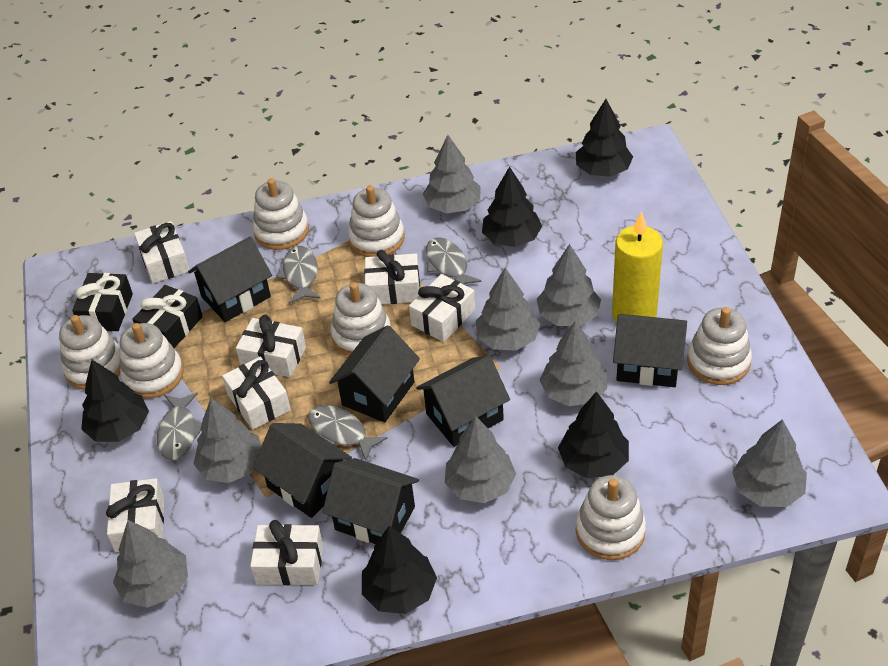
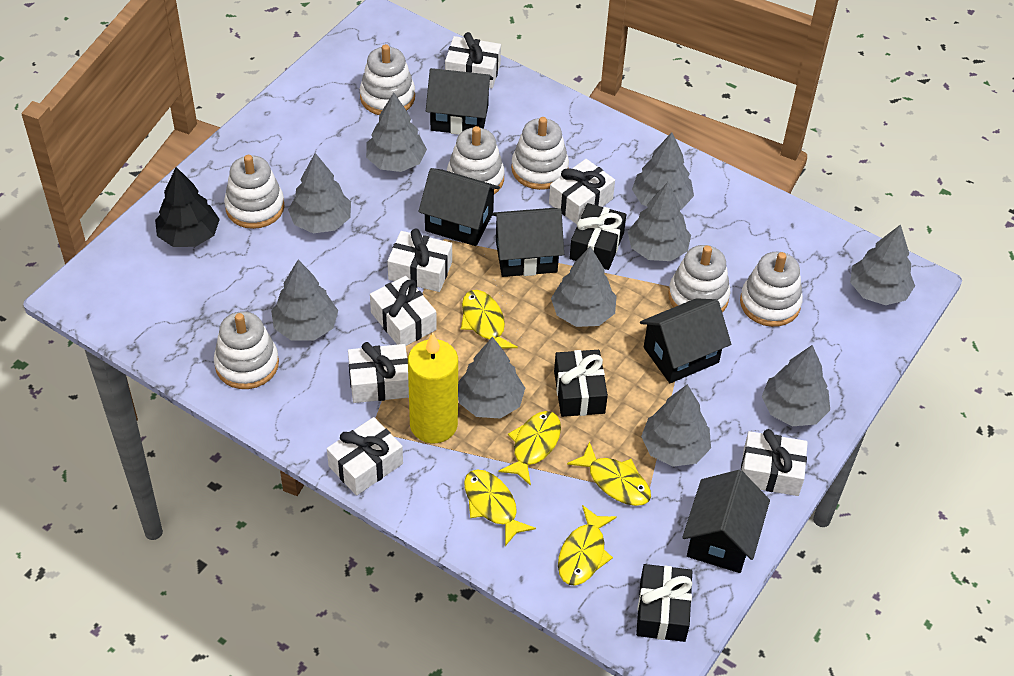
black gift: [72,273,133,331] [132,285,203,348] = 2 -> [554,350,608,417] [569,203,626,270] [636,564,692,642] = 3
black house: [188,237,272,322] [253,423,352,518] [322,458,419,544] [329,325,420,422] [416,355,510,447] [613,314,687,387] = 6 -> [419,168,500,246] [426,68,493,135] [492,208,564,277] [640,298,731,383] [682,470,770,573] = 5
black tree: [81,360,149,442] [362,526,437,614] [482,166,542,247] [558,391,629,478] [576,99,633,177] = 5 -> [155,167,220,247] = 1
grey fish: [157,392,202,460] [276,246,321,304] [308,405,388,461] [426,237,481,285] = 4 -> none = 0
grey tree: [113,520,188,608] [194,398,261,483] [423,135,481,213] [445,416,516,503] [476,268,540,351] [537,244,601,326] [540,321,607,406] [732,419,807,507] = 8 -> [271,260,338,340] [288,153,351,233] [366,92,427,172] [458,336,525,419] [551,246,617,327] [628,182,691,261] [632,132,694,209] [641,384,711,467] [762,345,830,426] [850,224,915,305] = 10
yellow fish: none = 0 -> [461,290,518,348] [464,469,536,546] [498,411,561,486] [558,505,617,586] [567,441,651,506] = 5

